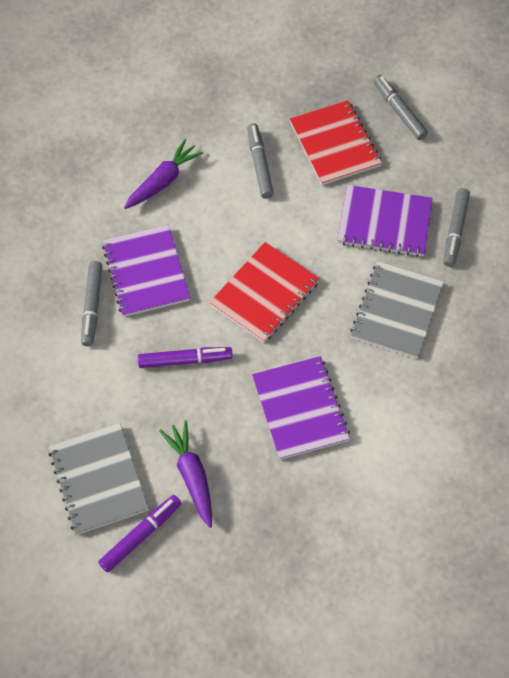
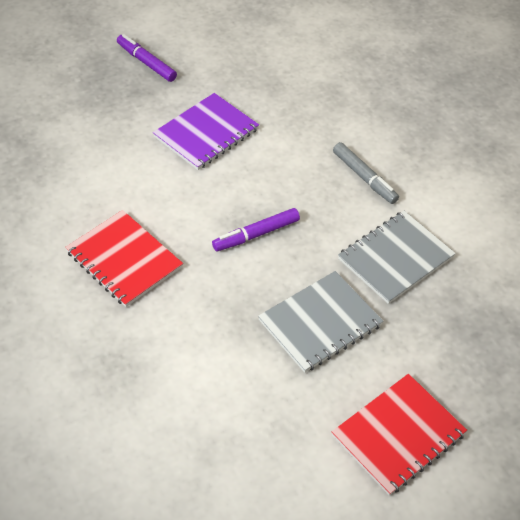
grey marker: [81,261,102,346] [247,123,274,199] [373,75,428,140] [443,188,470,267] = 4 -> [333,142,399,204] = 1
purple carrot: [124,139,204,209] [159,420,212,528] = 2 -> none = 0
purple notebook: [102,225,190,317] [252,356,350,460] [337,185,433,257] = 3 -> [153,93,259,170] = 1

